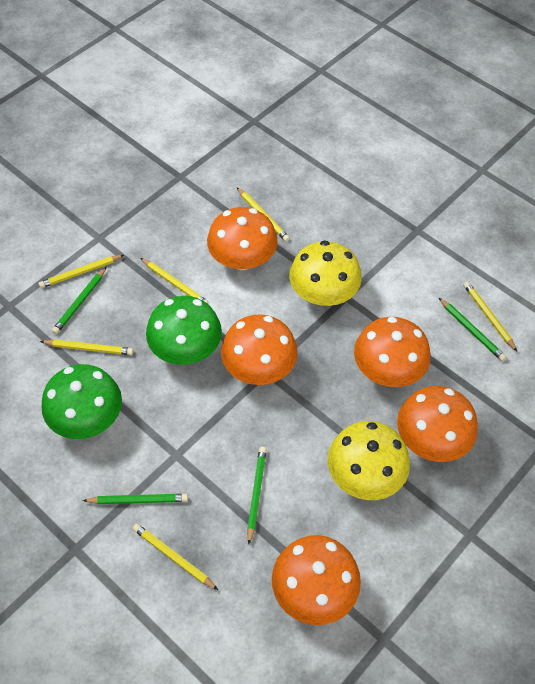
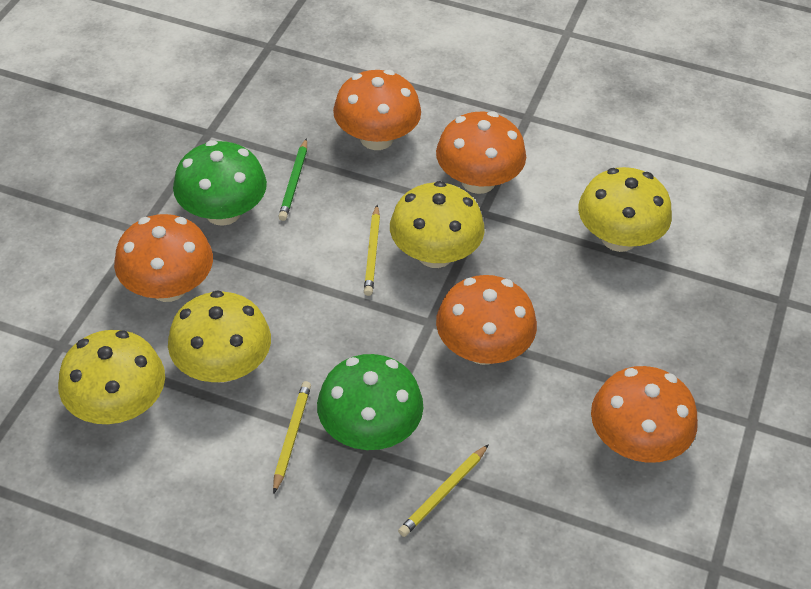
green pencil: [52,267,106,334] [82,494,188,504] [247,447,267,544] [439,298,506,361] = 4 -> [278,138,307,221] = 1
yellow mushroom: [289,240,362,306] [328,421,410,500] = 2 -> [58,330,165,424] [168,290,271,383] [390,181,485,268] [578,167,672,252] = 4
yellow pencil: [38,255,124,288] [40,339,133,355] [133,523,218,590] [140,258,209,304] [237,187,290,242] [463,281,517,351] = 6 -> [273,381,311,494] [364,205,380,296] [398,444,489,537] = 3

